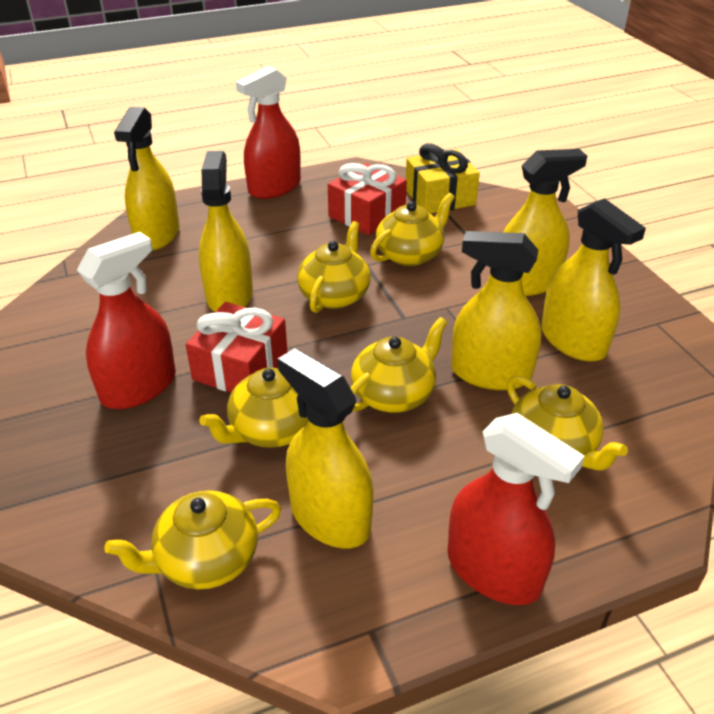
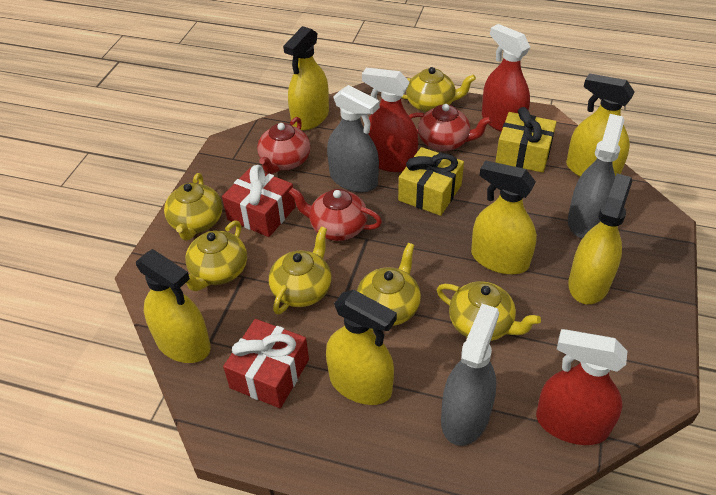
grey spray bottle: none = 0 -> [327,85,380,192] [441,304,499,446] [568,114,624,238] = 3
red teapot: none = 0 -> [257,117,310,174] [289,188,382,241] [409,104,492,151] = 3
yellow gift: [406,143,480,214] = 1 -> [398,147,464,216] [496,107,557,173] = 2

